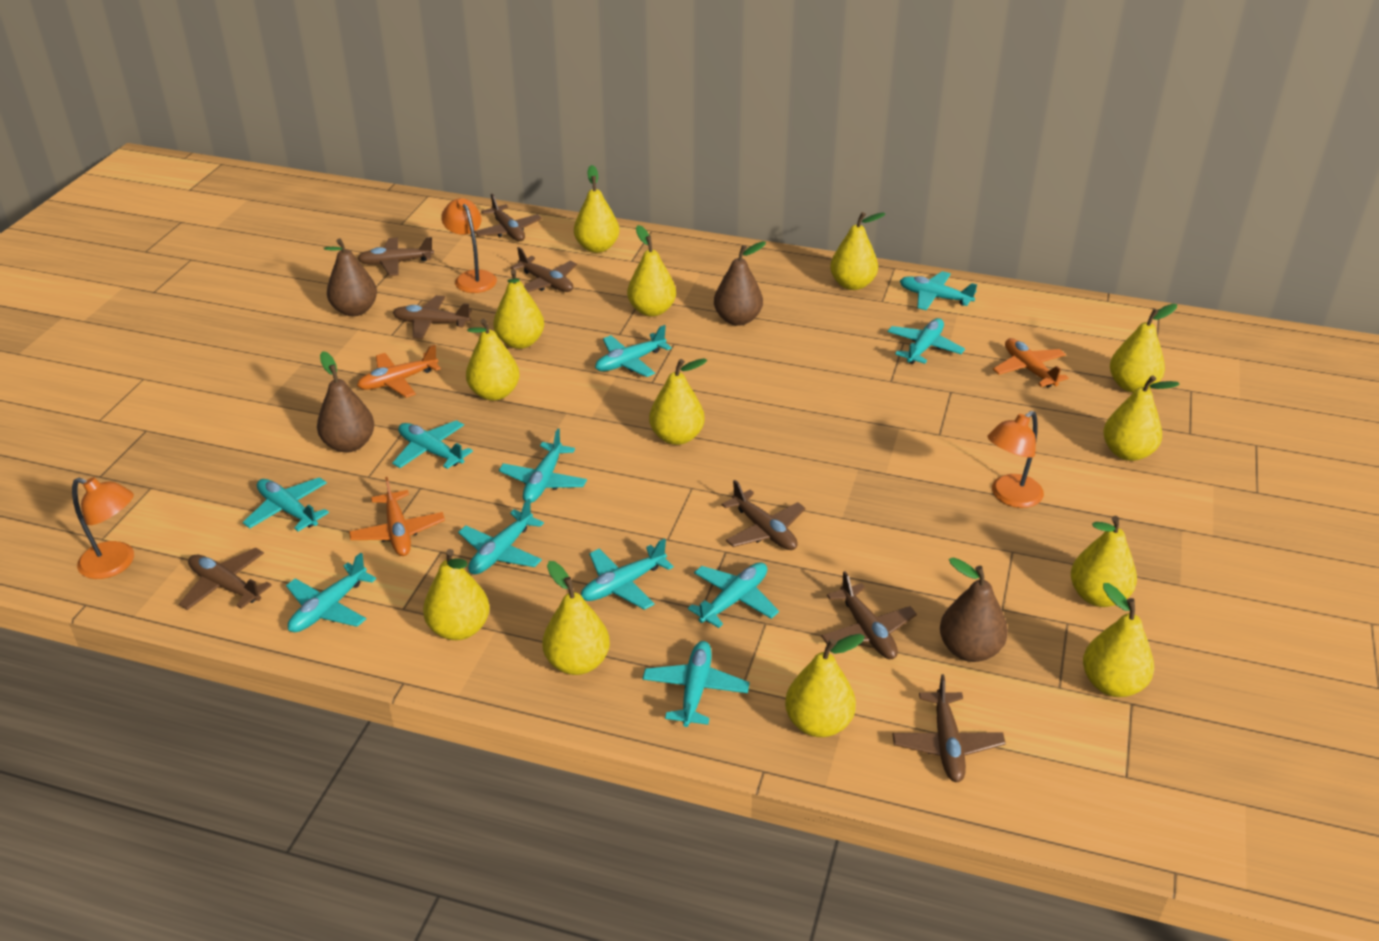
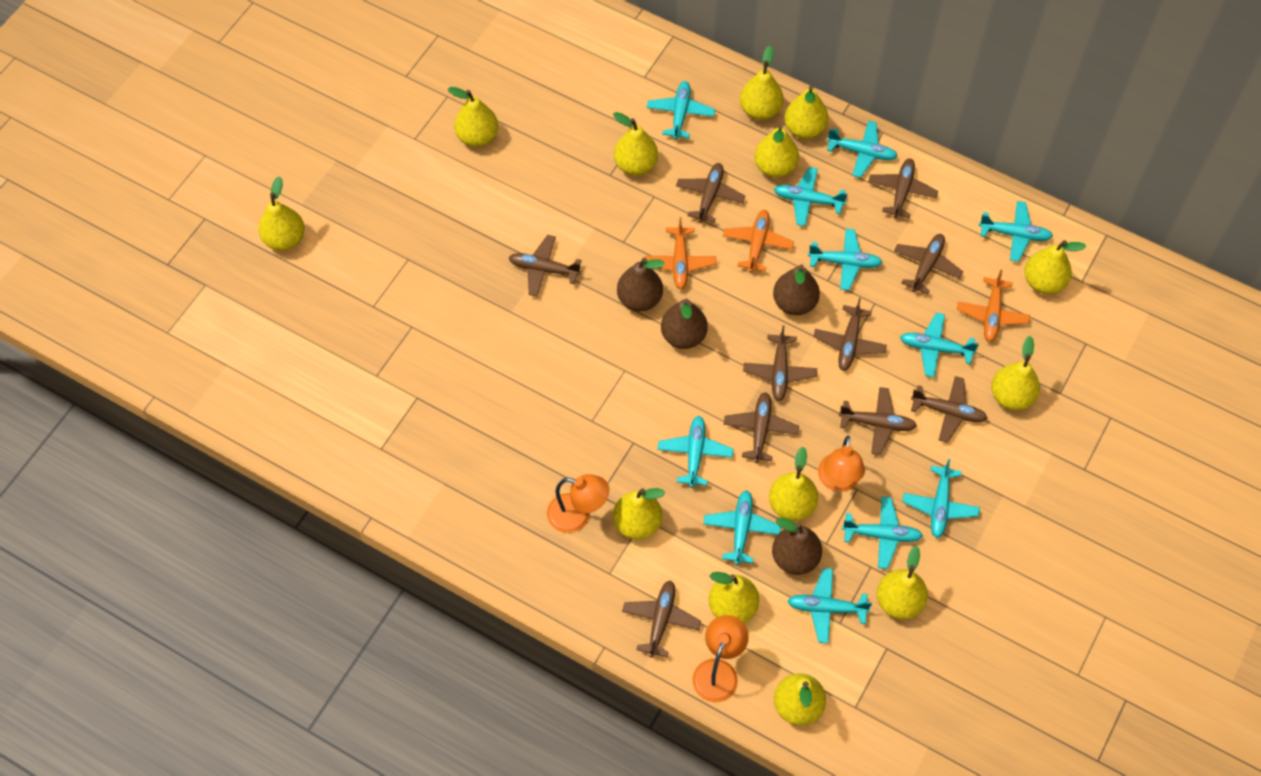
brown plane: [179,548,272,610] [357,237,434,276] [393,295,472,339] [474,194,542,241] [510,247,577,292] [722,480,805,550] [821,571,917,659] [892,674,1006,782] = 8 -> [509,235,581,297] [622,581,701,658] [676,163,745,223] [723,392,799,463] [743,326,817,401] [813,298,887,371] [839,387,917,455] [868,158,938,218] [894,234,963,295] [911,376,988,443] = 10

